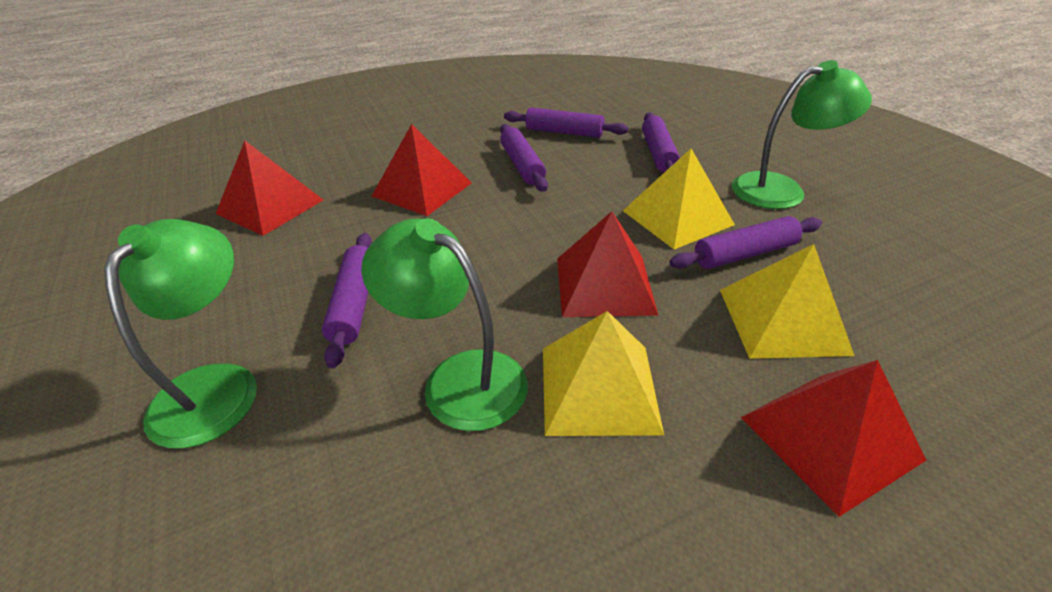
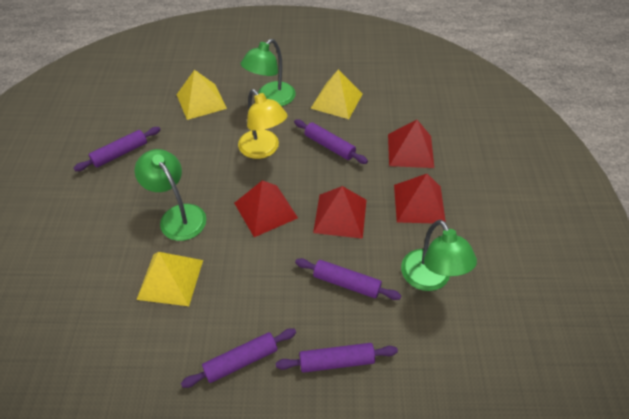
yellow lamp: none = 0 -> [238,89,288,159] = 1

